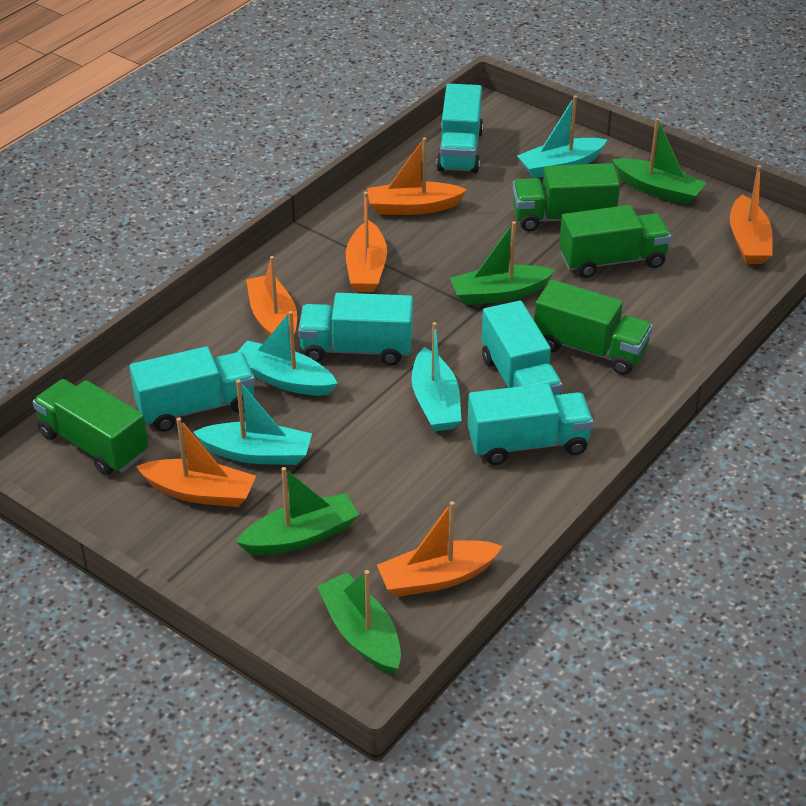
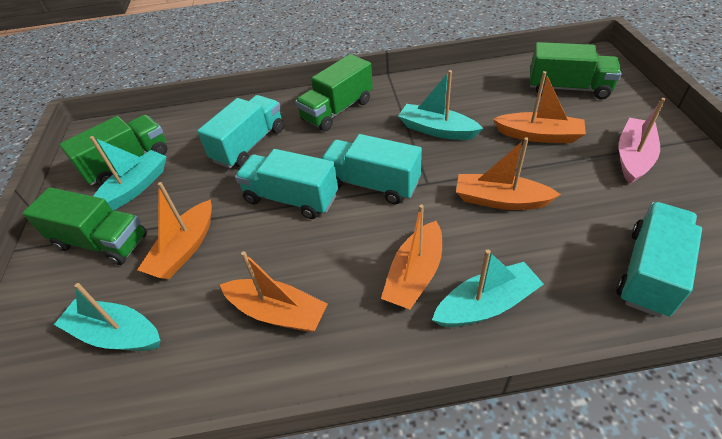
green boat: [236,467,359,555] [317,570,401,675] [450,221,555,305] [612,118,706,205] = 4 -> none = 0
orange boat: [136,417,256,507] [246,256,297,336] [346,192,387,292] [367,138,467,215] [377,501,503,597] [730,165,773,264] = 6 -> [137,182,212,279] [220,251,328,332] [381,204,442,309] [456,137,561,210] [493,71,586,143] = 5
pink boat: none = 0 -> [619,98,666,184] = 1
turquoise truck: [130,346,255,432] [298,293,413,366] [436,84,483,173] [467,383,594,465] [482,301,563,396] = 5 -> [197,95,284,169] [235,149,338,219] [321,134,422,204] [616,202,702,317] = 4

